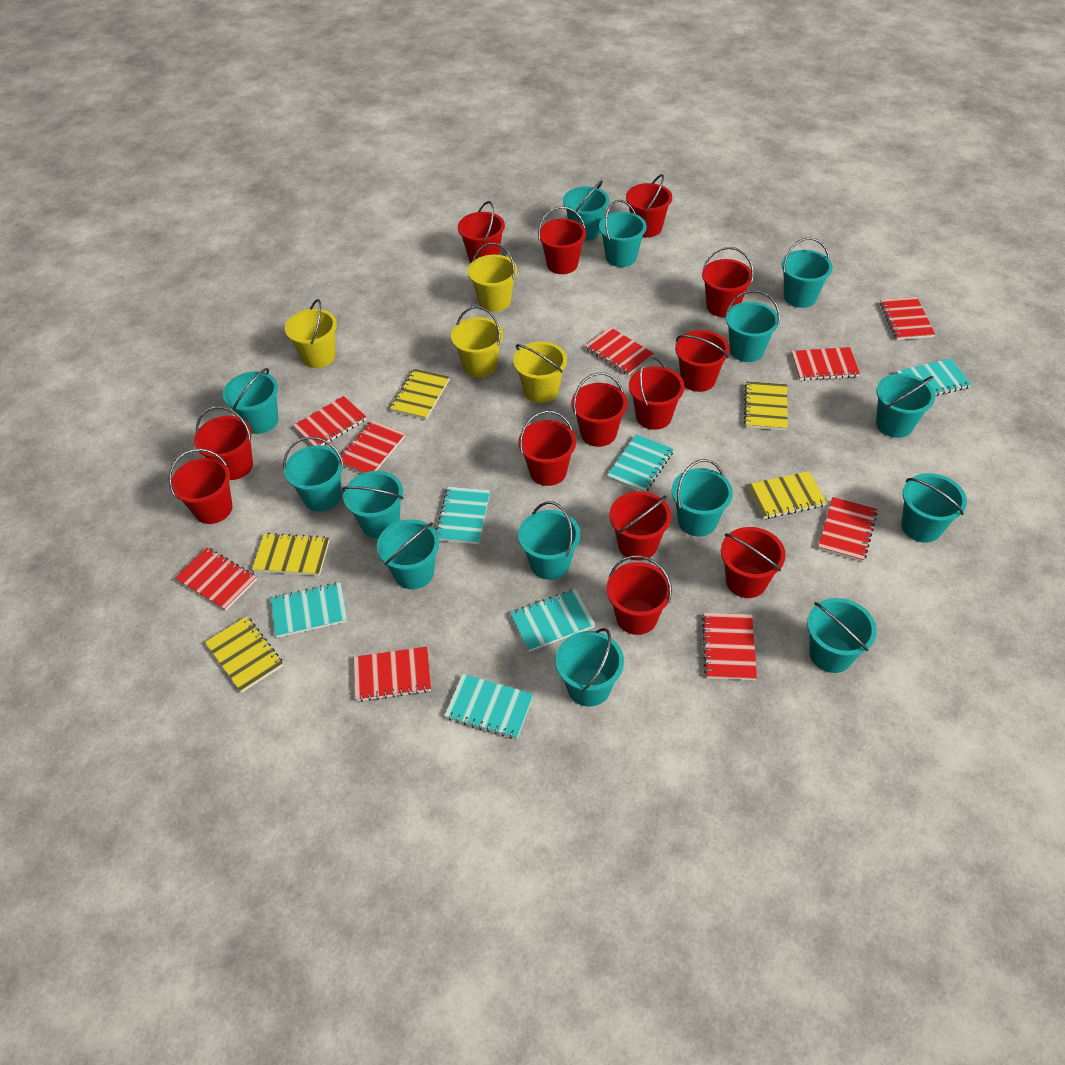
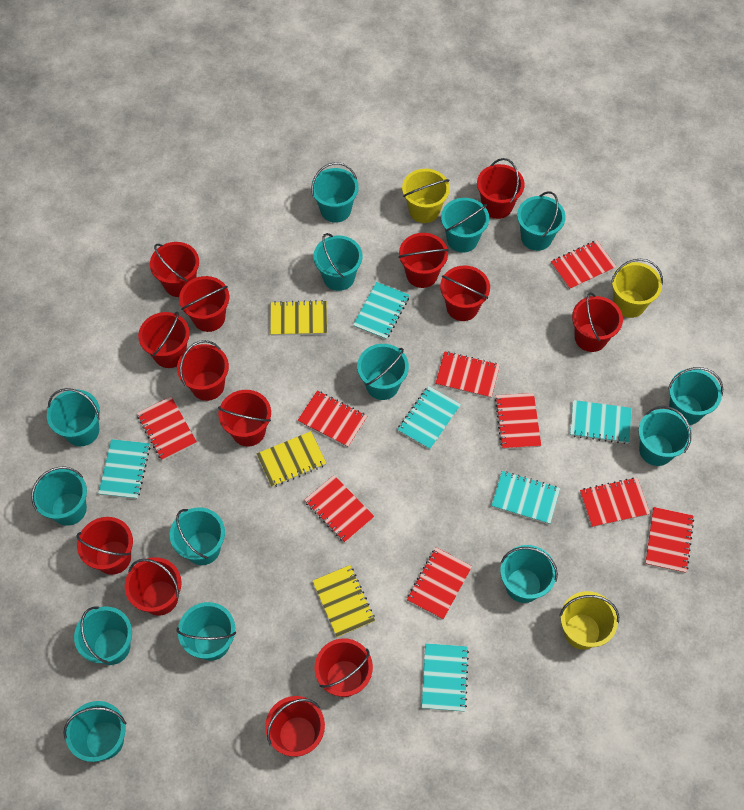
yellow bucket: [285,299,337,368] [451,306,503,378] [468,243,517,312] [513,341,567,403] = 4 -> [402,169,450,223] [559,591,619,650] [611,259,663,318] = 3
yellow notebook: [205,616,283,693] [252,533,330,576] [390,369,450,420] [744,381,788,431] [747,471,827,519] = 5 -> [257,431,327,487] [270,300,327,336] [313,565,375,638] = 3

